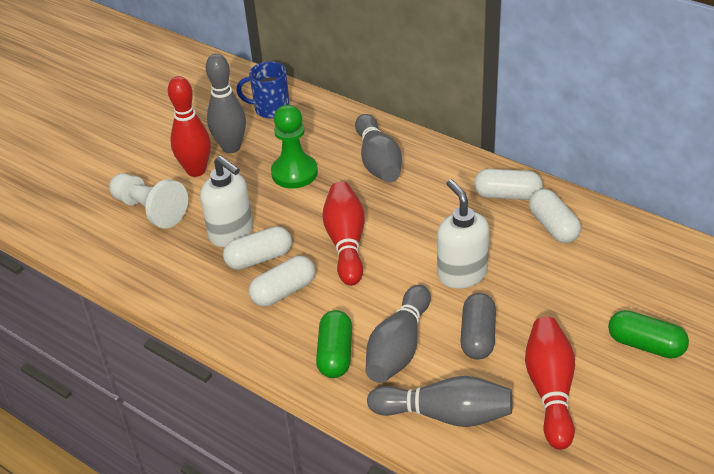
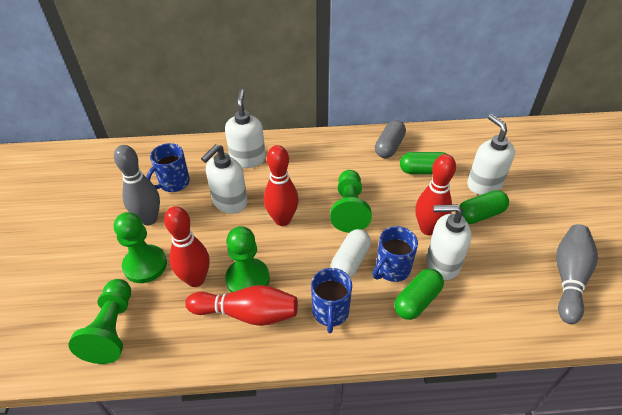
blue mug: [237,61,290,119] = 1 -> [146,143,190,192] [311,268,352,333] [373,226,418,282] = 3
green capsule: [316,310,352,378] [608,310,689,359] = 2 -> [394,269,444,320] [400,152,446,174] [459,190,509,224] = 3
green pawn: [271,105,318,188] = 1 -> [68,279,131,364] [114,212,167,283] [225,226,270,292] [330,170,372,233] = 4
grey bowling pin: [206,54,246,153] [355,114,402,183] [366,285,431,383] [367,376,512,427] = 4 -> [114,145,160,225] [556,224,598,324] = 2
red bowling pin: [168,76,211,177] [322,182,365,286] [525,317,575,450] = 3 -> [164,206,210,287] [185,285,298,326] [264,145,299,226] [415,154,456,235] = 4
white capsule: [223,226,292,270] [249,256,315,307] [474,169,543,200] [529,189,581,243] = 4 -> [331,229,371,278] = 1
white pawn: [109,173,188,229] = 1 -> none = 0
white soap dispenser: [200,156,253,247] [437,179,489,289] = 2 -> [201,144,248,214] [225,89,266,168] [426,204,472,280] [467,114,515,195] = 4

